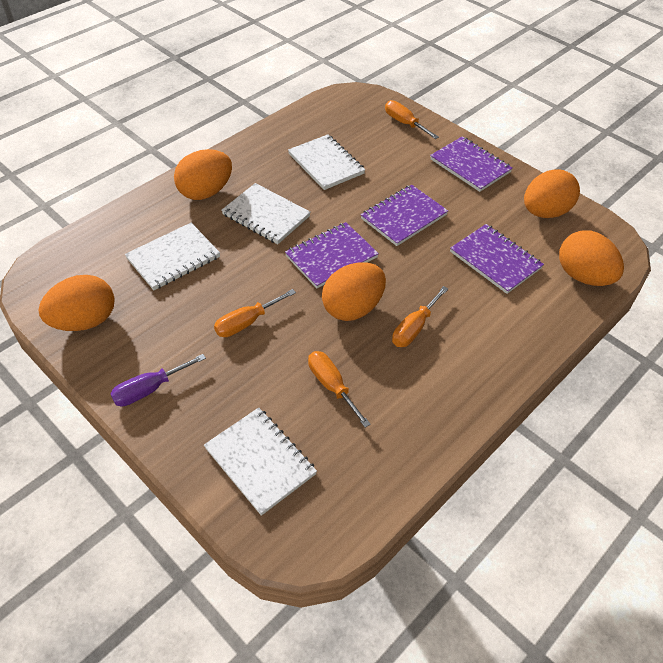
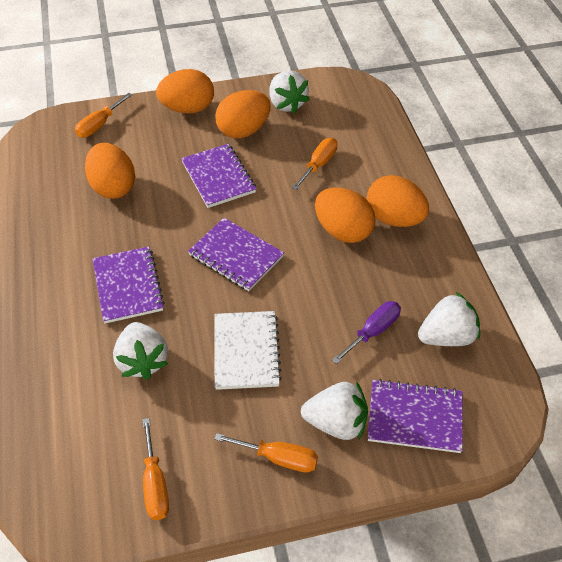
white notebook: [125,223,220,290] [204,408,317,516] [221,183,311,244] [288,134,365,190] = 4 -> [214,311,282,390] = 1
white strawberry: none = 0 -> [113,322,169,380] [269,71,310,113] [301,381,368,440] [418,292,480,346] = 4

